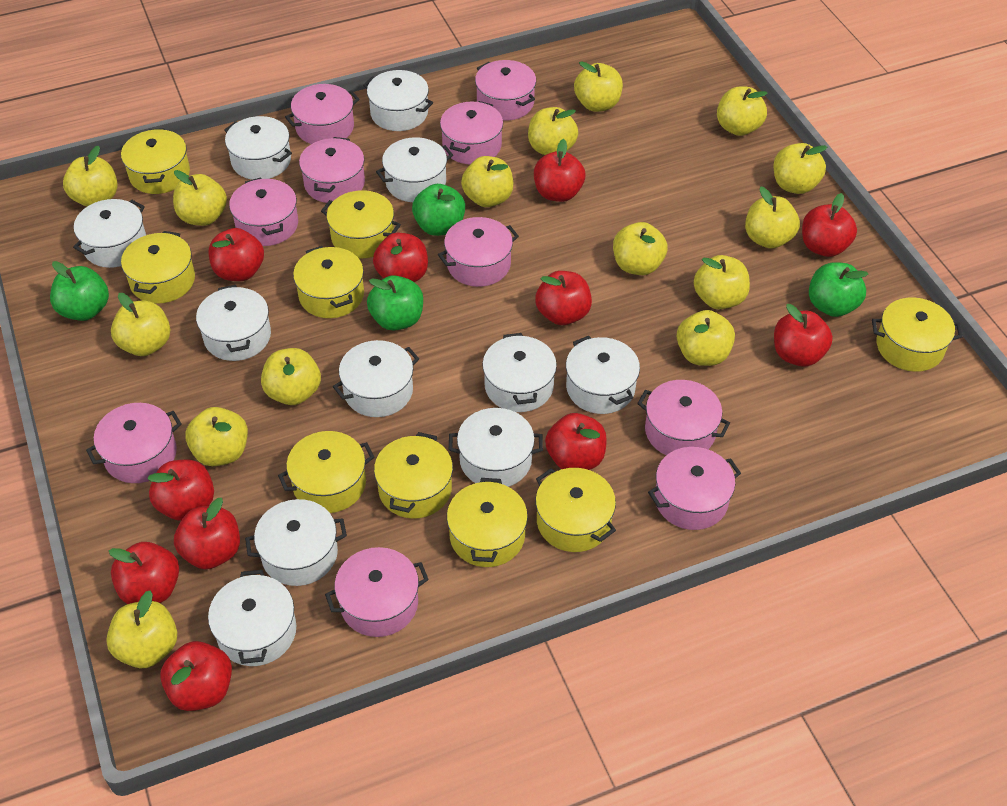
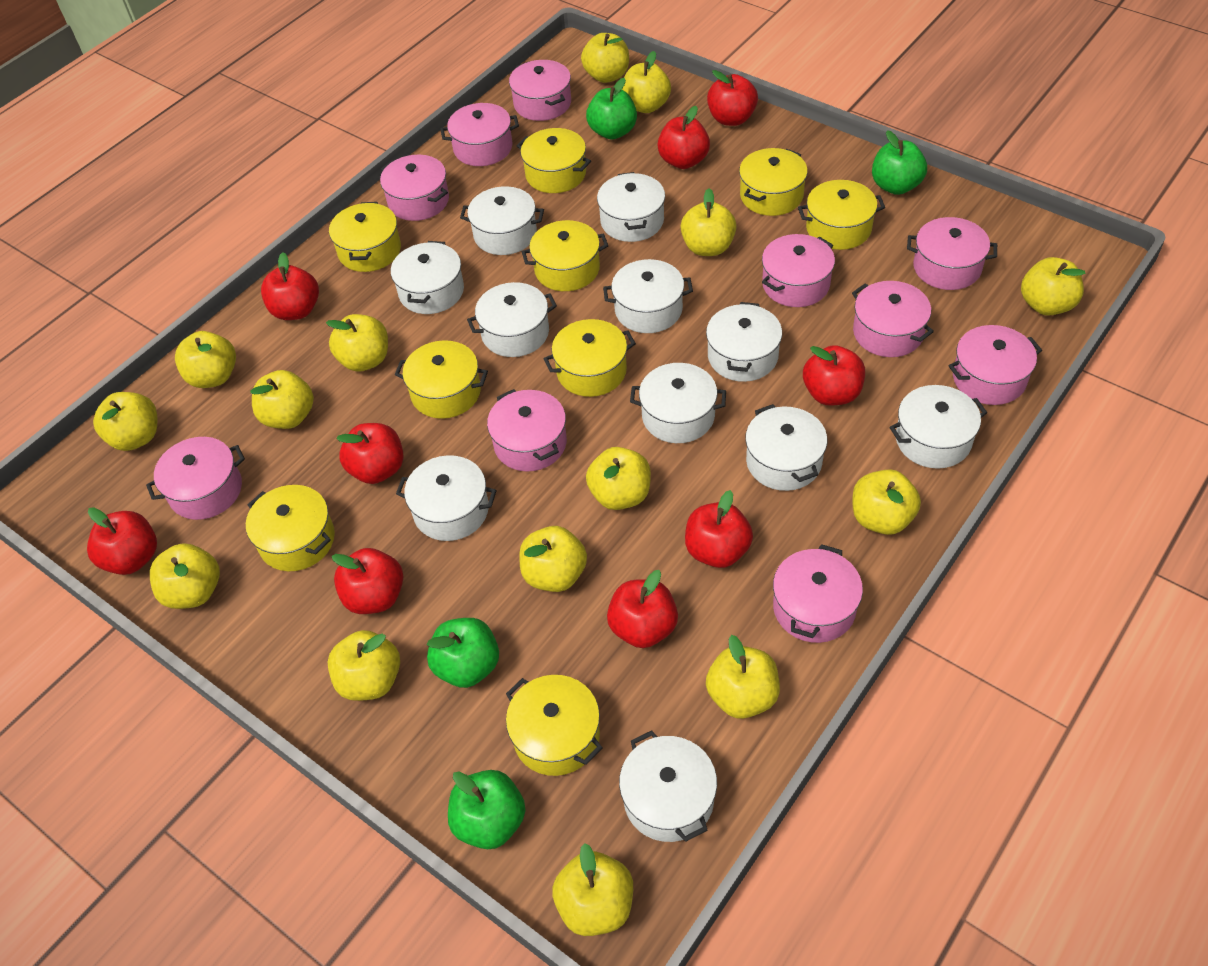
red apple: [109,542,179,604] [147,459,214,521] [160,641,232,711] [174,498,240,569] [209,228,264,281] [373,233,428,282] [534,139,585,202] [535,271,592,325] [545,413,607,470] [774,304,833,367] [802,193,857,257] = 11 -> [87,507,157,575] [261,252,319,320] [332,548,403,614] [336,423,404,484] [607,570,678,648] [657,106,710,169] [685,490,753,568] [707,70,758,126] [803,345,865,406] = 9

